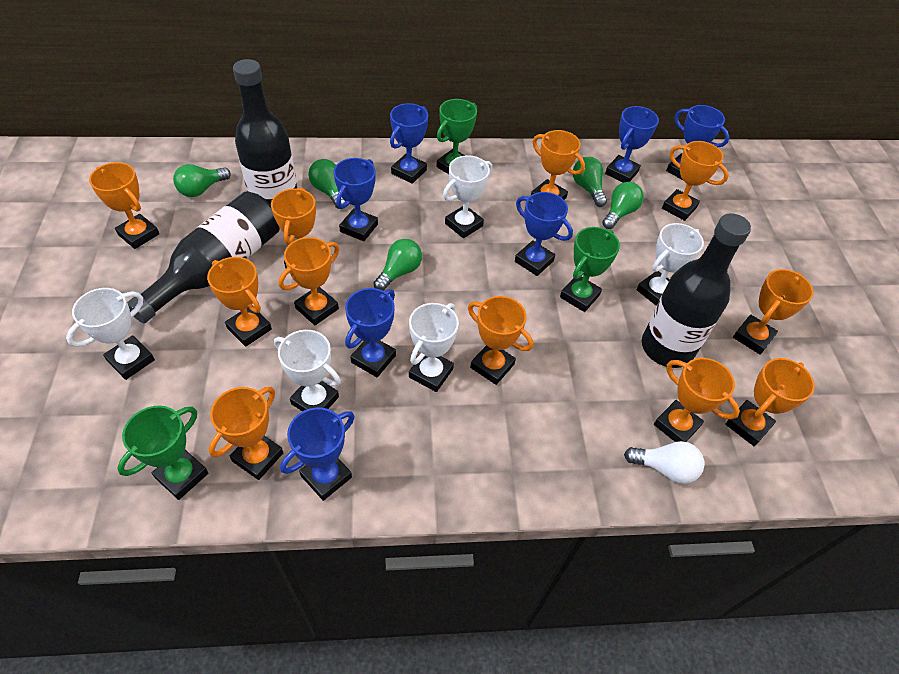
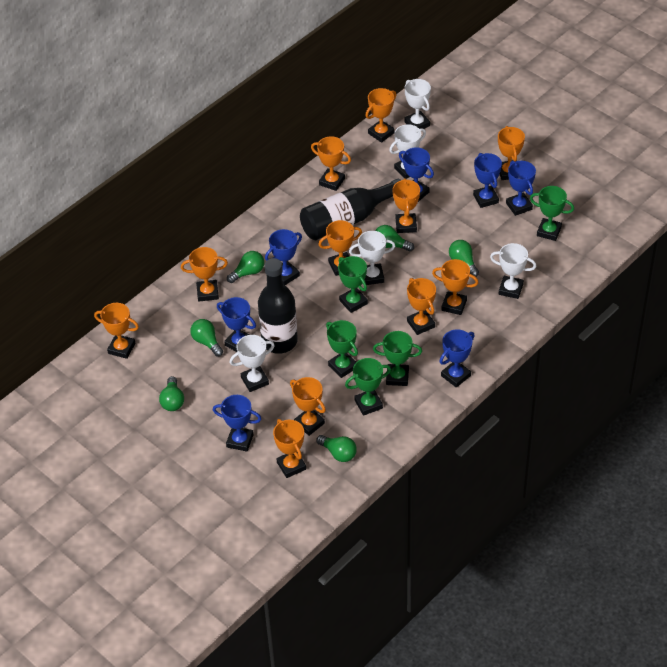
black bottle: [127,191,280,323] [233,59,297,205] [642,214,751,368] = 3 -> [258,258,298,354] [300,179,401,240] = 2
green light bulb: [173,164,231,197] [308,159,346,209] [373,239,422,291] [573,157,607,207] [602,182,644,229] = 5 -> [159,376,184,411] [190,319,223,356] [227,251,264,283] [316,435,357,462] [375,225,414,251] [449,240,479,277] = 6
green trophy: [117,406,208,500] [437,99,477,174] [560,227,620,312] = 3 -> [326,320,358,378] [338,256,368,313] [345,358,391,416] [373,331,422,386] [530,186,574,241] = 5
white light bulb: [624,441,704,484] = 1 -> none = 0

